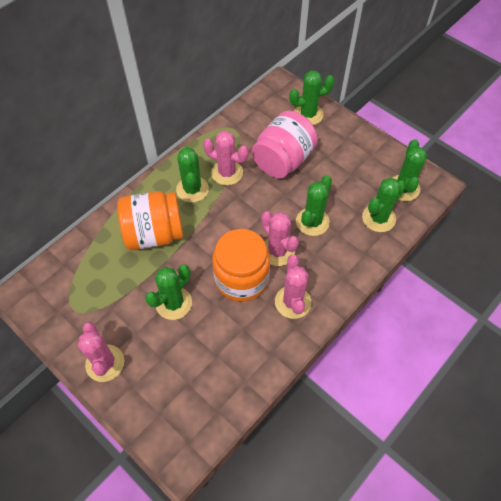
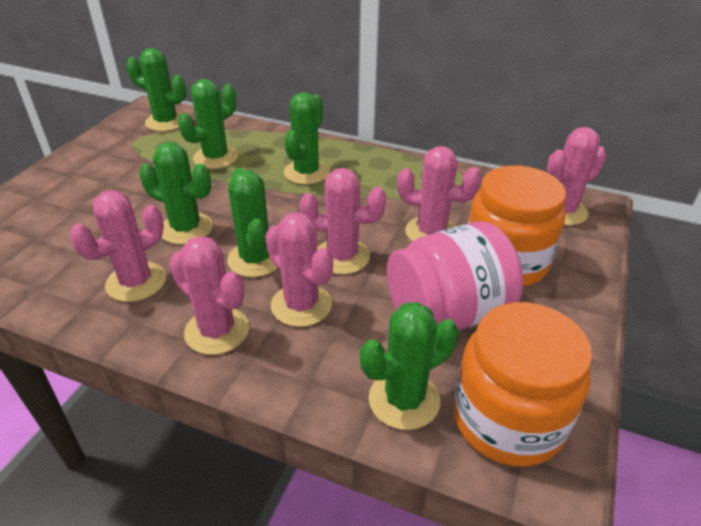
pink cactus: [78,322,124,382] [203,131,249,185] [261,211,299,266] [275,255,311,319] = 4 -> [70,191,166,302] [169,236,249,355] [265,212,333,327] [299,168,386,274] [397,146,481,242] [547,127,607,226] = 6

